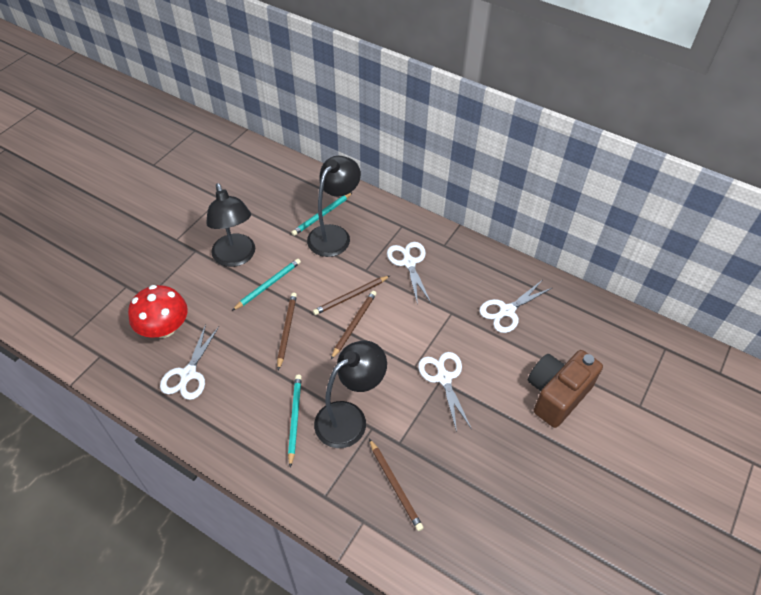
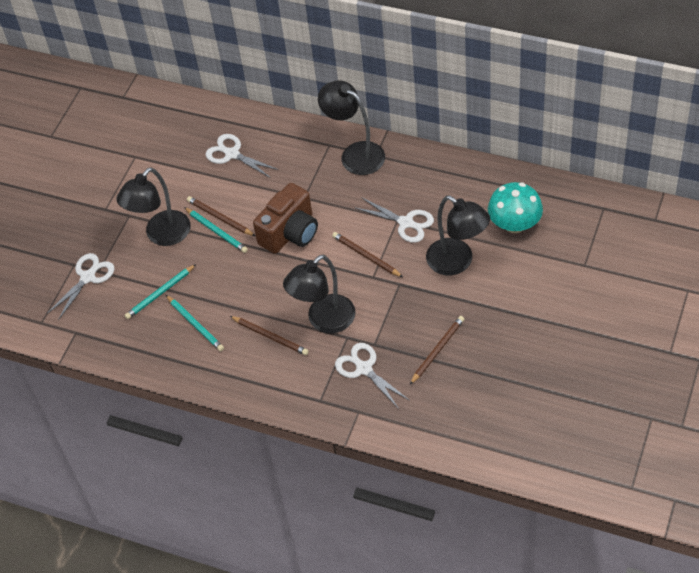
black lamp: [206,183,255,267] [307,156,361,257] [314,340,387,448] = 3 -> [116,167,191,246] [283,255,355,333] [318,80,385,175] [426,196,490,275] = 4
red mushroom: [128,285,188,338] = 1 -> none = 0
turquoise mushroom: none = 0 -> [488,182,543,233] = 1

